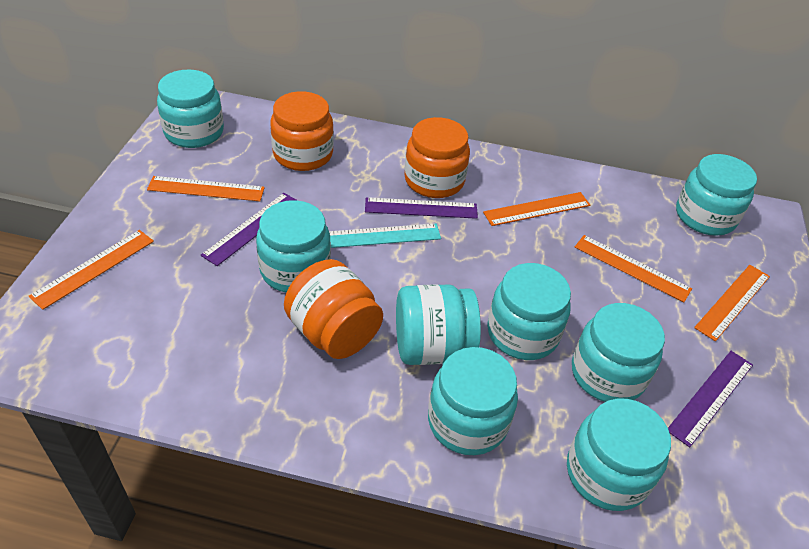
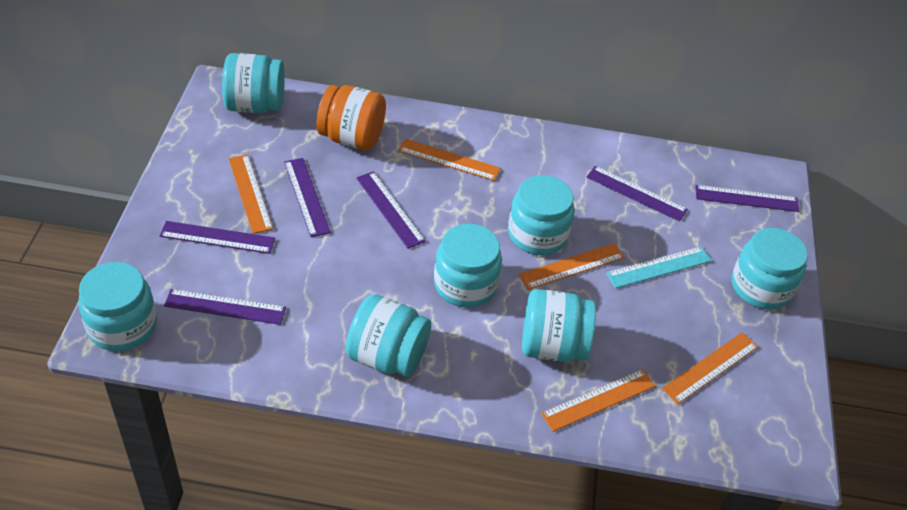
orange jar: [270,91,334,171] [284,259,383,359] [404,117,470,198] = 3 -> [317,85,386,150] = 1
purple ruler: [201,193,298,266] [365,197,478,219] [668,351,753,447] = 3 -> [160,221,275,254] [164,289,286,325] [284,158,331,237] [356,171,426,249] [587,166,688,222] [695,185,800,212] = 6
turquoise jar: [157,69,224,148] [256,200,331,293] [396,284,481,365] [428,347,518,455] [487,263,571,360] [567,398,671,511] [572,303,665,402] [676,154,757,236] = 8 -> [78,262,157,351] [222,53,285,113] [346,294,431,377] [434,224,502,308] [508,175,575,255] [522,289,596,362] [732,228,808,310] = 7

